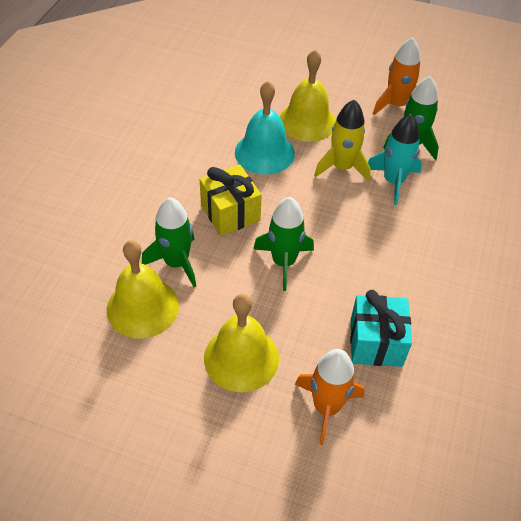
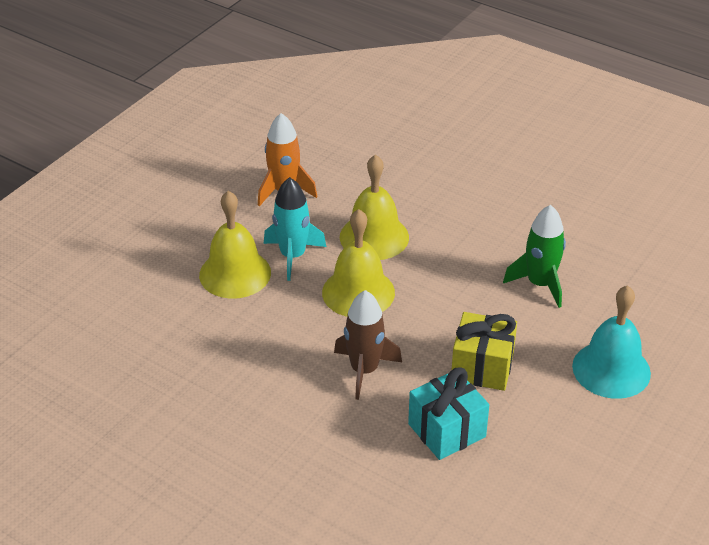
brown rocket: none = 0 -> [334,290,402,400] = 1
green rocket: [142,197,196,287] [253,197,314,291] [383,76,439,160] = 3 -> [503,205,566,308] = 1
orange rocket: [295,349,365,445] [373,37,421,115] = 2 -> [258,113,317,206] = 1
yellow rocket: [314,100,371,182] = 1 -> none = 0

